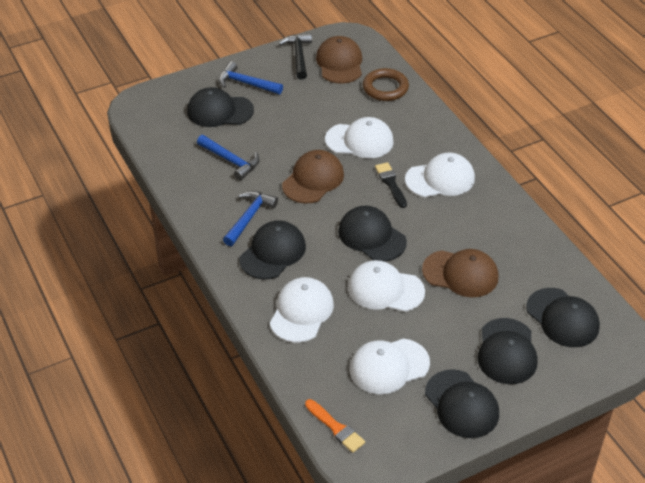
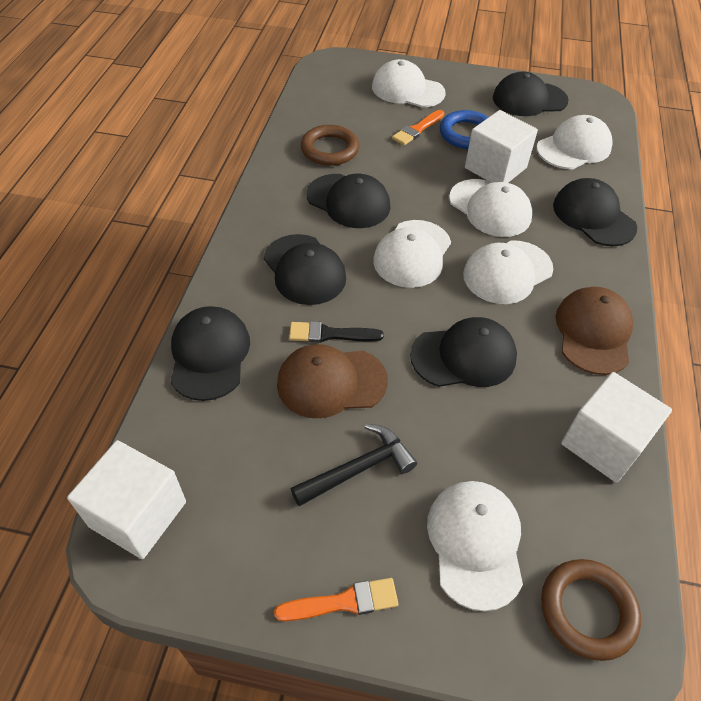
blue hammer: [197,135,260,180] [219,61,283,94] [223,191,278,246] = 3 -> none = 0
blue ring: none = 0 -> [440,110,488,149] = 1
brown cap: [282,150,344,204] [316,36,362,83] [422,249,498,297] = 3 -> [277,344,388,418] [556,287,633,375] = 2
brown ring: [363,68,409,101] = 1 -> [301,125,359,166] [541,559,641,661] = 2
orange brush: [305,399,365,453] = 1 -> [274,578,398,621] [392,110,444,145] = 2
white cap: [270,277,334,343] [325,117,394,158] [348,260,425,312] [350,339,430,394] [405,153,475,198] = 5 -> [372,59,446,108] [373,220,451,288] [427,481,523,612] [449,179,532,237] [463,240,553,304] [536,115,613,169] = 6
white cube: none = 0 -> [67,440,186,559] [465,110,538,183] [561,372,672,483] = 3

